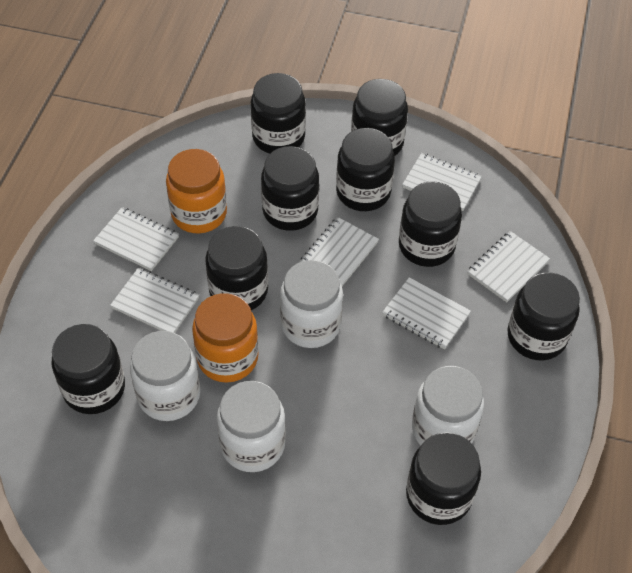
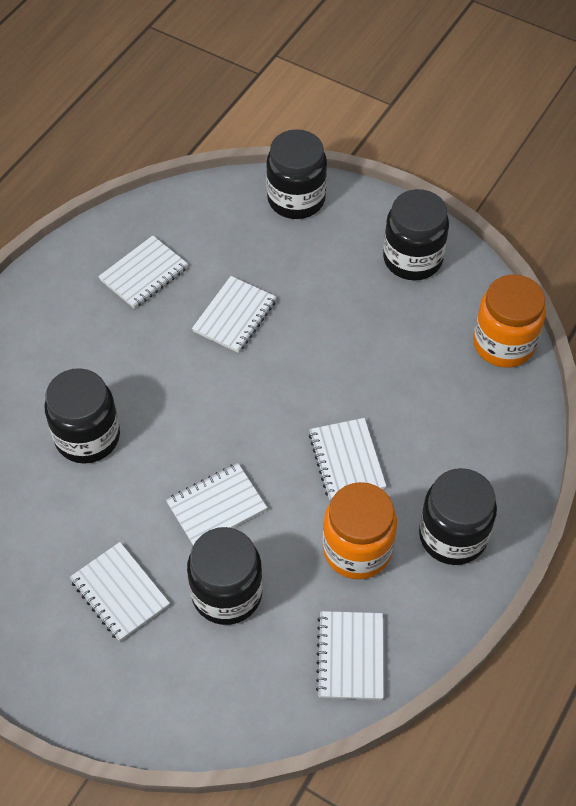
black jar: [51,324,125,414] [205,226,268,310] [251,73,306,154] [261,146,319,231] [336,128,395,211] [351,79,408,156] [399,181,462,267] [406,432,481,525] [507,272,580,360] = 9 -> [45,368,120,464] [187,527,263,625] [266,129,327,219] [383,189,449,280] [419,468,497,565] = 5
white jar: [130,331,200,421] [217,381,286,472] [280,260,343,348] [412,366,484,446] = 4 -> none = 0

